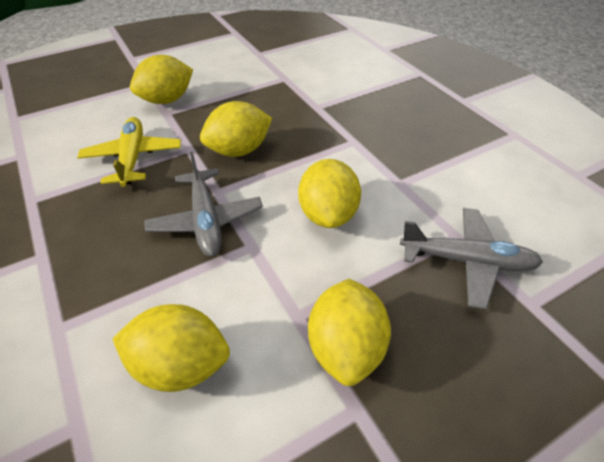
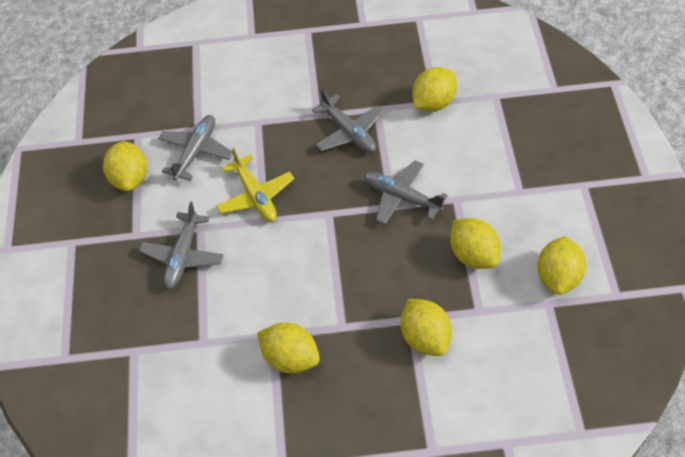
grey plane: [144,152,263,257] [400,208,543,309] = 2 -> [139,202,224,289] [158,115,233,181] [312,89,384,153] [364,160,448,224] = 4
yellow lemon: [112,304,230,392] [130,55,193,104] [200,101,272,157] [298,159,361,228] [308,279,391,386] = 5 -> [103,141,147,191] [257,323,320,374] [401,299,452,356] [412,67,457,112] [450,218,501,269] [537,236,586,295] = 6

